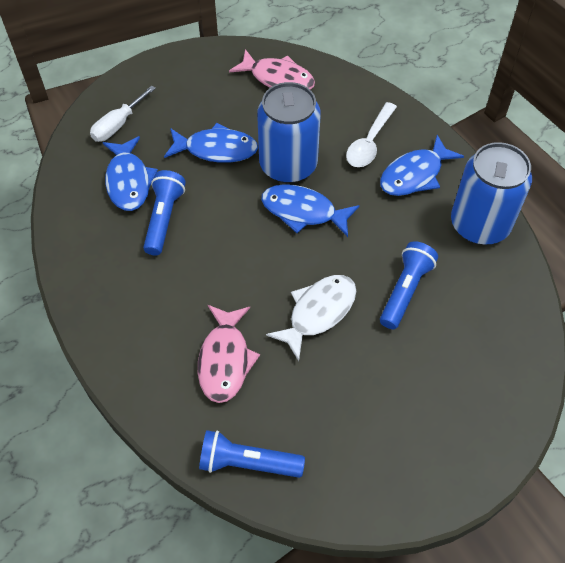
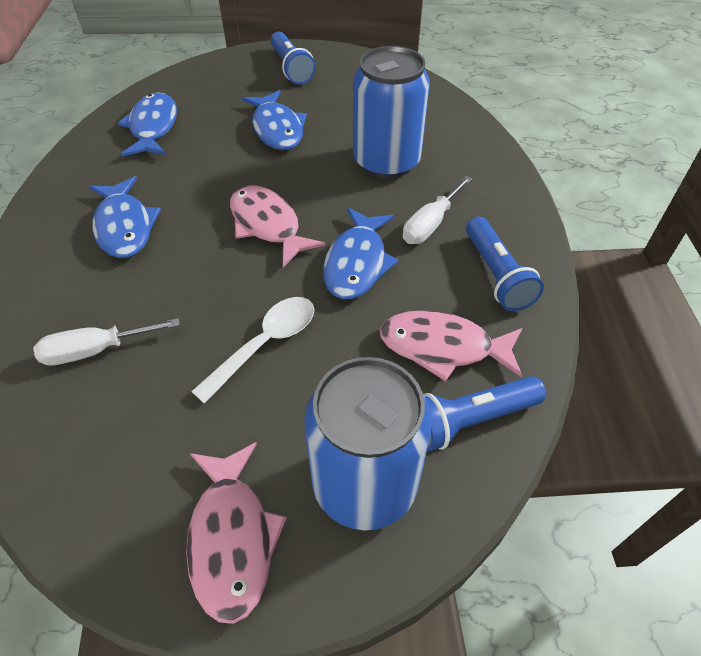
pink fish: [198,305,260,403] [229,49,315,90] = 2 -> [186,442,287,624] [230,185,325,267] [380,310,523,382] = 3
white fish: [266,275,356,361] = 1 -> none = 0
white screwdriver: [90,85,156,142] = 1 -> [33,318,180,366] [403,176,472,244] = 2

